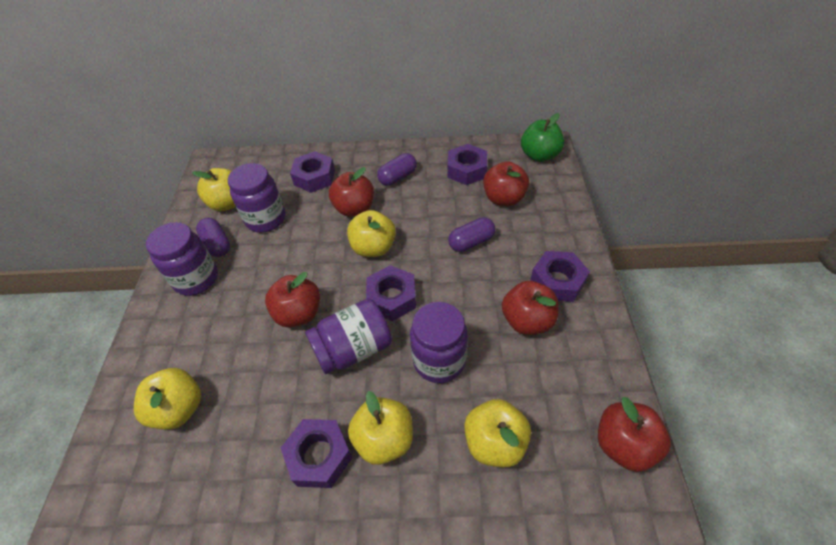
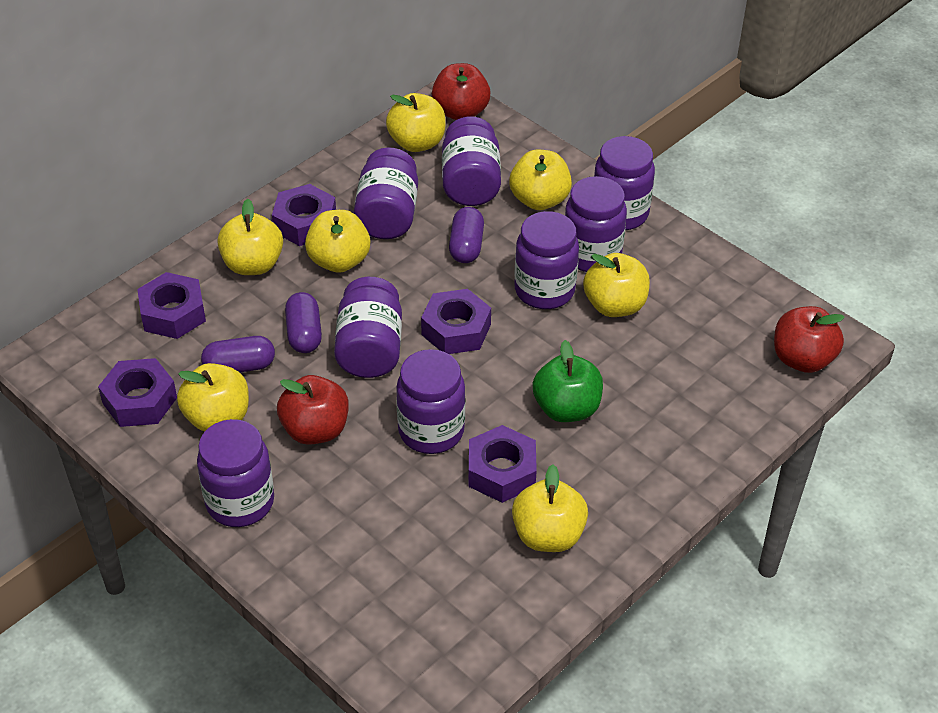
purple jar: [146,222,218,296] [228,163,285,233] [305,299,392,374] [410,302,468,383] = 4 -> [197,419,274,527] [334,277,402,378] [353,147,418,239] [396,349,465,454] [442,117,501,206] [515,211,579,309] [565,176,627,272] [594,136,655,230] = 8
red apple: [265,272,320,327] [329,167,374,217] [483,161,529,206] [502,281,558,335] [598,397,671,472] = 5 -> [277,375,349,445] [432,63,490,120] [774,306,845,373] = 3
yellow apple: [134,368,201,430] [192,168,236,211] [347,210,396,257] [348,391,413,465] [464,399,531,467] = 5 -> [177,363,249,431] [217,199,283,275] [305,210,370,273] [386,93,446,152] [509,150,572,210] [512,464,588,552] [583,253,650,317] = 7

